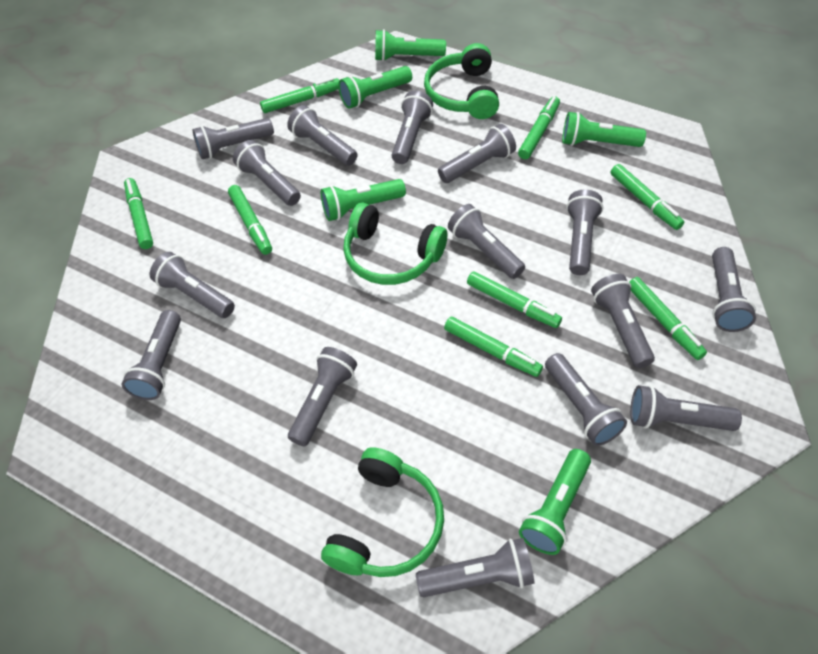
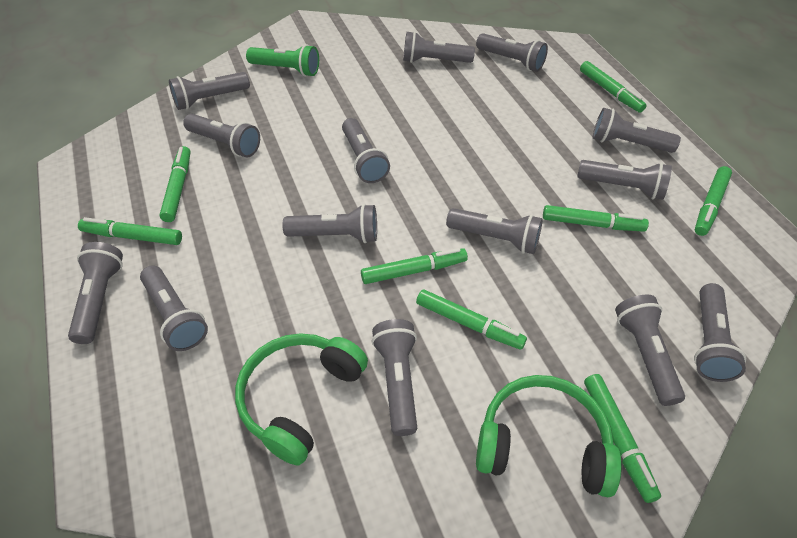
green flashlight: [321,179,406,221] [338,66,412,109] [375,29,446,61] [519,449,591,555] [562,112,646,147] = 5 -> [246,44,319,77] = 1
green headphones: [321,447,444,577] [343,202,447,285] [424,43,499,119] = 3 -> [235,333,368,466] [476,375,622,497] = 2
grey flashlight: [122,310,181,400] [150,252,235,318] [192,118,274,159] [233,140,301,206] [287,105,358,166] [288,347,357,447] [391,91,433,164] [416,538,535,597] [438,124,516,183] [448,204,525,279] [545,353,627,446] [566,190,603,275] [591,274,655,368] [630,385,742,431] [712,247,756,332] = 15 -> [68,242,123,344] [140,265,208,351] [169,72,250,110] [183,114,260,158] [282,204,377,243] [342,118,390,183] [371,319,417,436] [403,31,475,63] [446,208,543,254] [476,33,548,72] [577,160,672,200] [593,108,681,153] [615,295,685,406] [694,283,746,382] = 14

